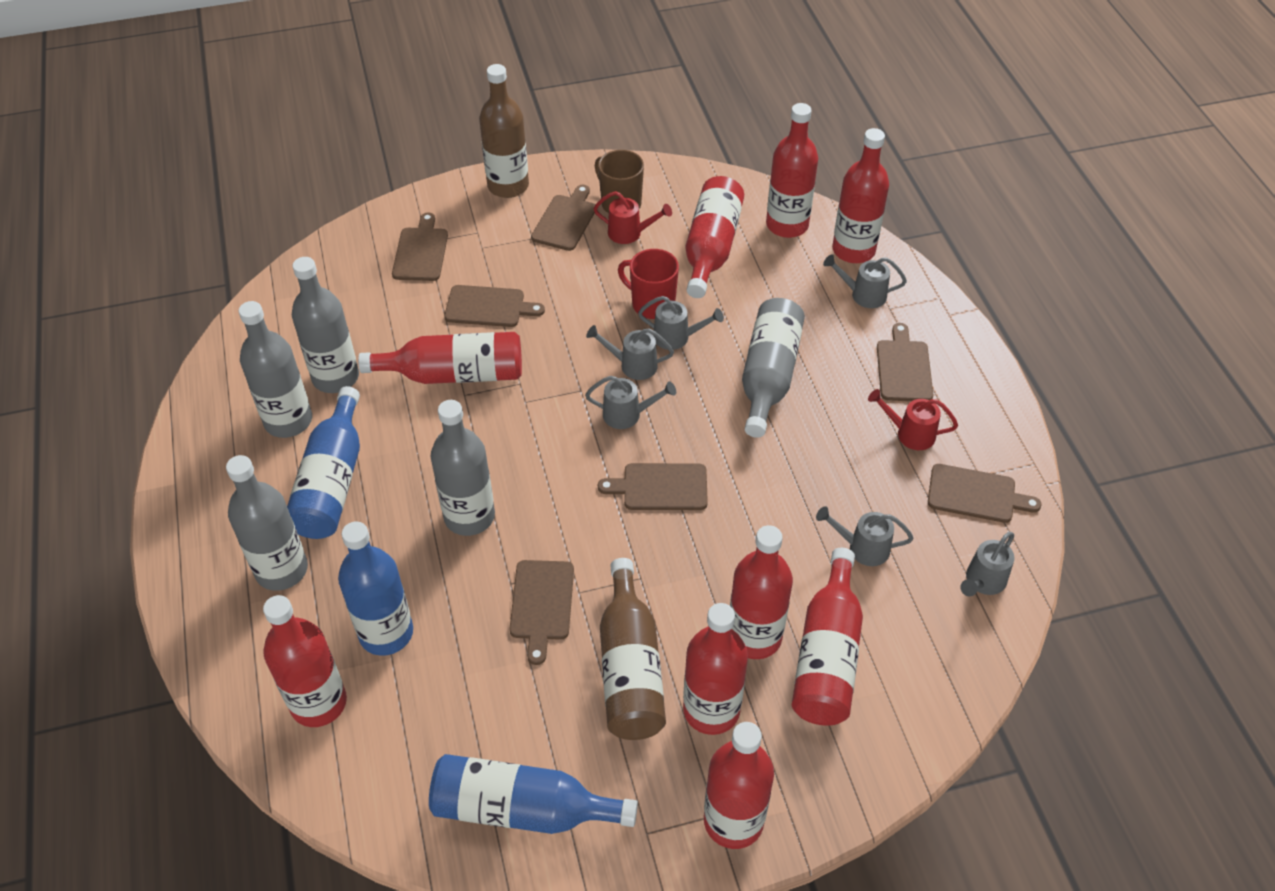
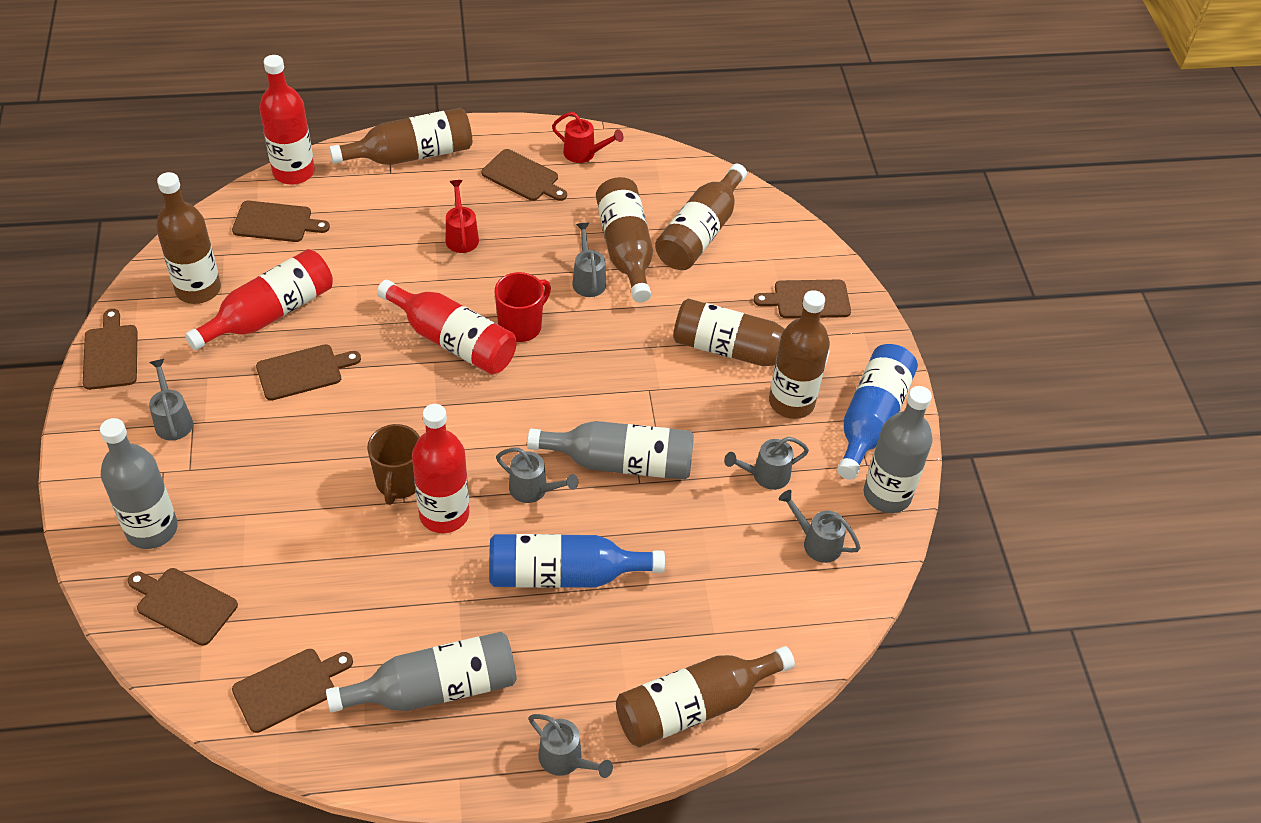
blue bottle: [287,386,360,539] [338,522,413,656] [429,754,638,834] = 3 -> [489,534,665,588] [837,344,918,480] = 2
brown bottle: [479,64,529,198] [600,558,666,740] = 2 -> [156,172,221,304] [329,108,472,165] [596,177,653,302] [616,646,795,747] [655,164,747,270] [673,299,830,367] [769,290,830,419] = 7
grey bottle: [226,455,308,591] [239,301,312,438] [292,257,359,393] [431,400,495,536] [742,298,805,438] = 5 -> [100,418,178,549] [326,632,516,712] [527,421,694,480] [864,386,933,513] = 4
red bottle: [263,595,347,727] [358,332,522,384] [683,603,748,735] [686,176,744,298] [704,722,774,849] [730,525,793,659] [766,103,818,238] [792,548,863,726] [832,128,889,263] = 9 -> [185,249,333,350] [259,55,315,185] [377,280,517,375] [412,404,470,533] = 4

